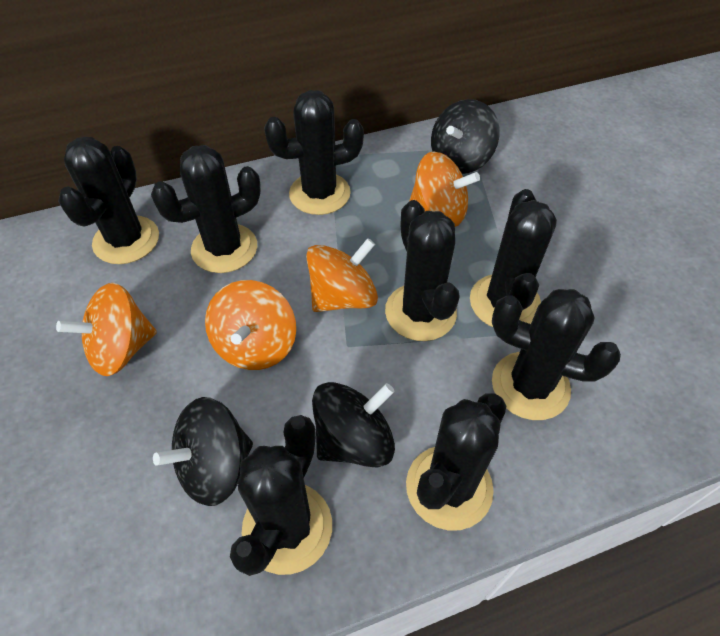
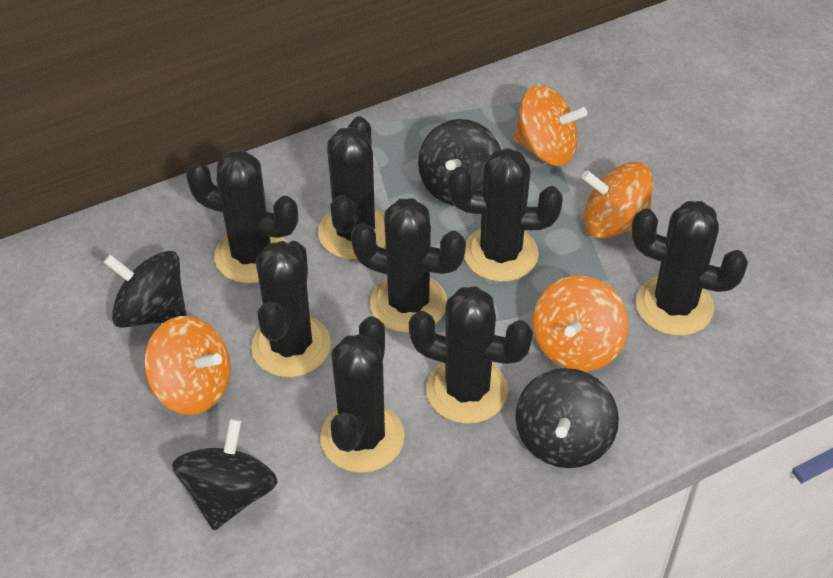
black spinning top: [153,397,253,506] [312,382,395,468] [431,99,500,174] = 3 -> [103,251,186,328] [172,418,278,530] [418,119,501,206] [516,368,619,468] = 4

